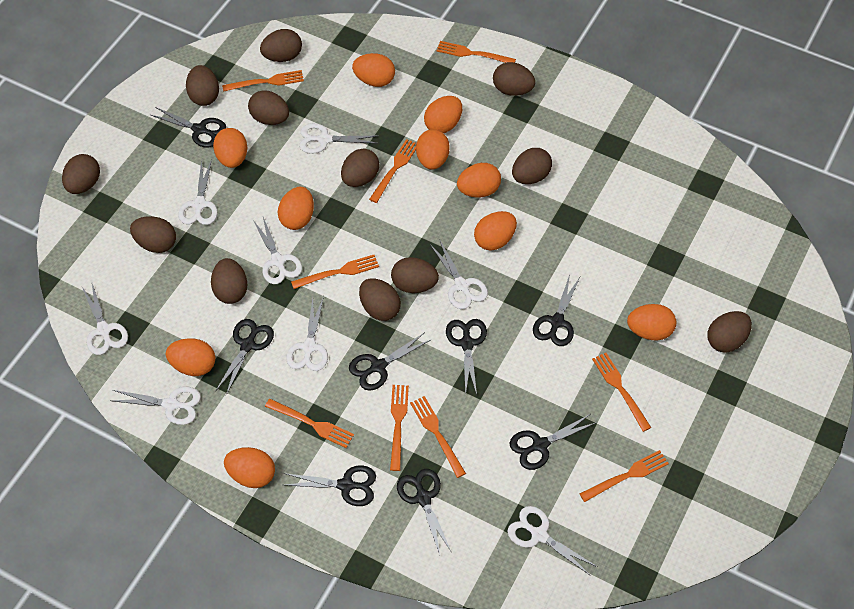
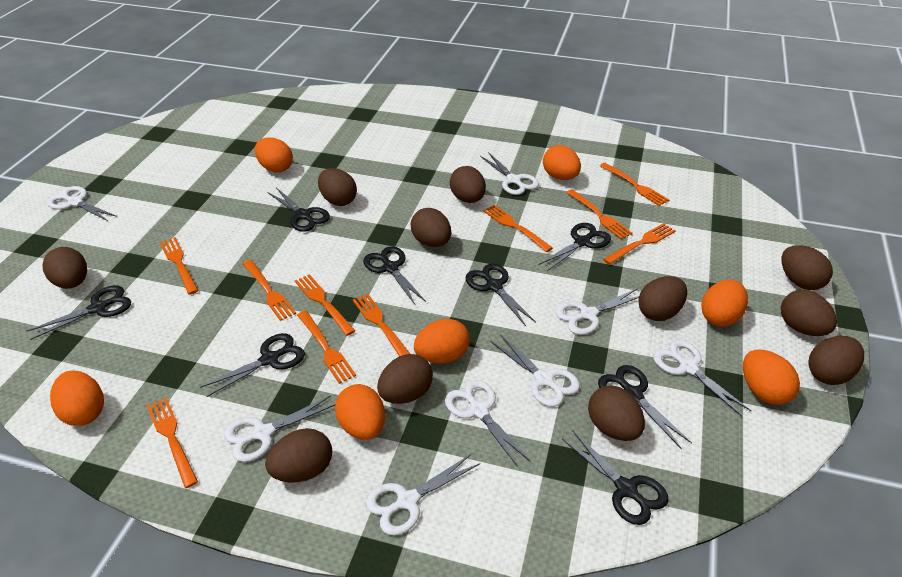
brown egg: [62,154,100,194] [130,216,176,253] [186,65,219,106] [211,258,248,304] [248,90,289,125] [260,29,302,62] [341,149,380,187] [359,278,401,321] [391,257,439,293] [493,62,535,96] [512,148,552,184] [707,311,752,353] = 12 -> [43,247,87,289] [265,428,332,482] [318,168,357,206] [377,354,433,404] [411,208,451,247] [450,166,486,203] [588,385,645,441] [638,276,687,321] [781,245,833,290] [781,290,837,336] [808,336,864,385] = 11
orange egg: [166,338,215,376] [213,128,247,168] [224,447,275,488] [278,187,314,230] [352,53,395,87] [416,129,450,170] [424,96,462,133] [457,163,501,198] [474,211,517,251] [627,304,676,341] = 10 -> [50,371,104,426] [255,137,293,173] [335,384,385,440] [414,319,470,364] [543,145,581,180] [701,279,748,327] [743,349,800,405] = 7
orange fork: [222,70,304,92] [265,399,354,448] [291,255,379,289] [369,139,416,203] [390,385,409,471] [410,396,466,478] [436,41,516,63] [579,450,669,502] [592,353,652,432] = 9 -> [147,397,198,488] [160,237,199,295] [242,260,296,321] [295,274,355,336] [297,311,356,384] [353,294,410,356] [483,205,553,252] [566,189,633,239] [600,163,669,206] [603,223,676,265] = 10

